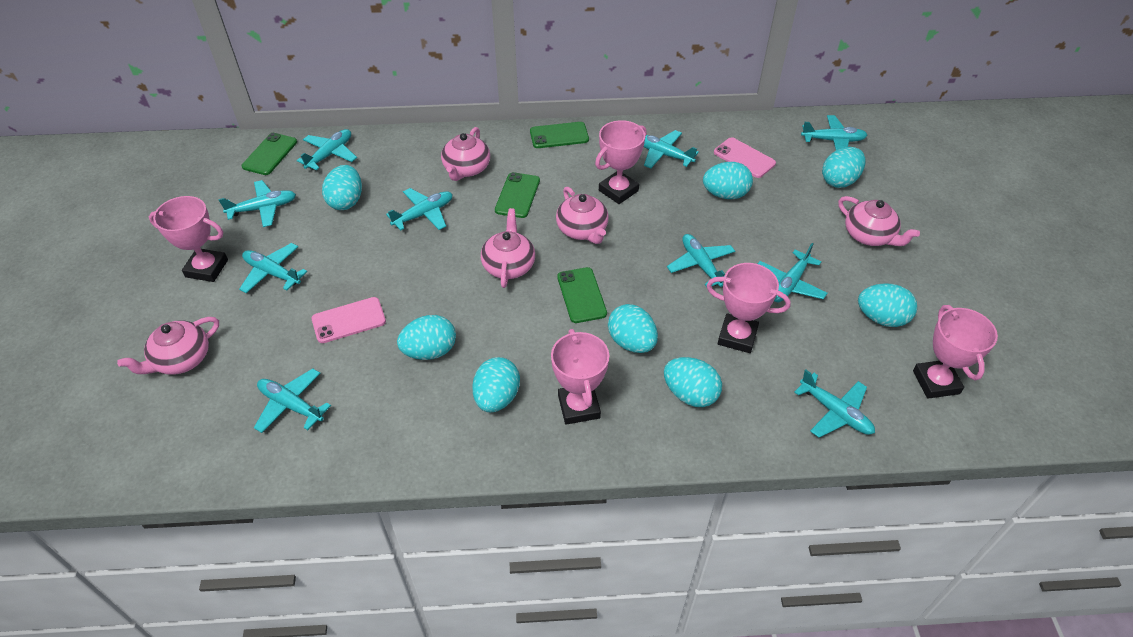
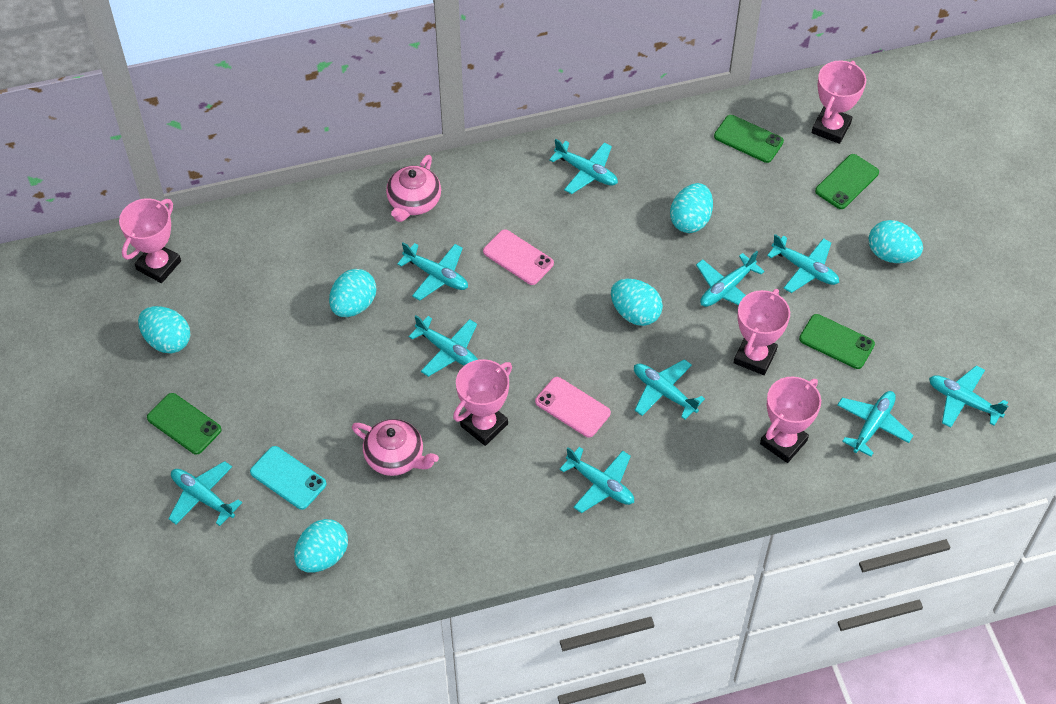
pink teapot: [117,317,219,375] [441,127,490,181] [481,208,535,288] [556,187,609,244] [838,196,920,246] = 5 -> [352,419,439,476] [386,155,441,222] = 2
turquoise egg: [322,165,362,210] [397,315,456,360] [472,357,520,412] [608,304,658,353] [664,357,722,407] [703,162,753,199] [822,147,866,188] [858,283,917,327] = 8 -> [138,306,190,353] [294,519,348,573] [329,269,376,317] [611,279,663,326] [670,183,713,233] [869,220,923,263] = 6
turquoise phone: none = 0 -> [250,446,327,510] = 1

